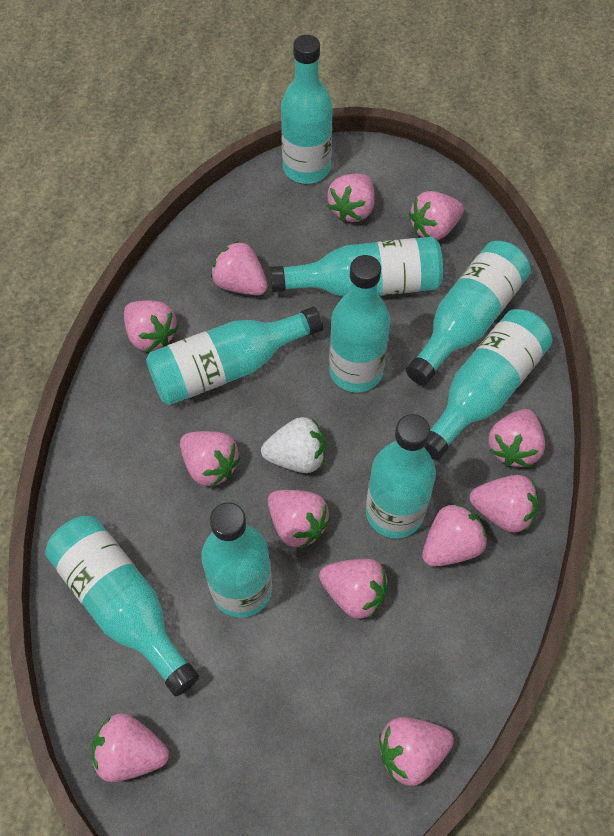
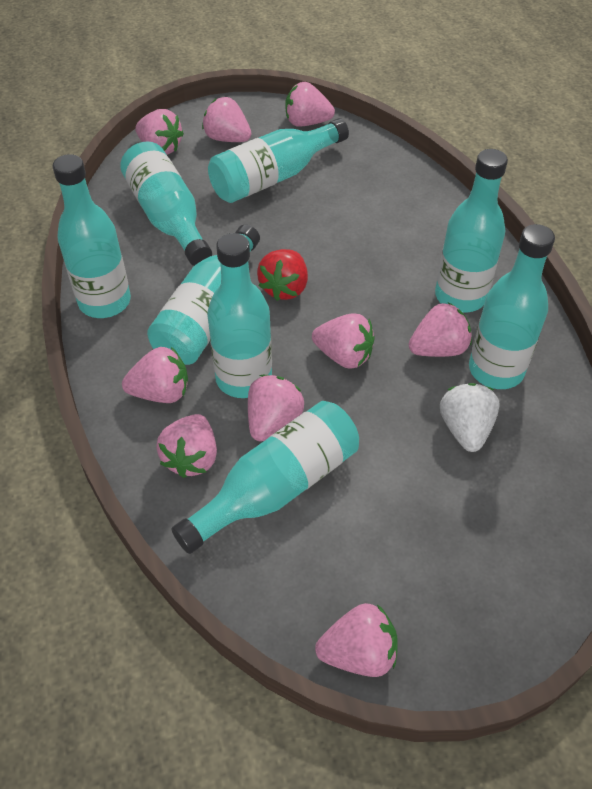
pink strawberry: [92,713,169,782] [124,300,178,352] [180,431,241,488] [211,241,268,295] [268,490,330,550] [319,559,388,620] [327,174,375,222] [379,717,454,786] [409,191,464,240] [422,503,487,567] [470,475,539,533] [488,409,545,467] = 12 -> [122,347,188,403] [135,109,184,155] [156,414,217,478] [202,97,251,142] [248,375,304,442] [285,82,335,127] [312,313,375,369] [315,603,397,677] [409,302,472,357] = 9
red strawberry: none = 0 -> [257,249,308,301] = 1
turquoise bottle: [45,516,199,696] [146,307,323,405] [201,502,272,618] [269,237,443,296] [281,35,333,184] [329,255,391,393] [366,414,436,538] [406,241,530,385] [424,309,552,460] = 9 -> [53,154,131,318] [120,141,212,266] [147,225,260,365] [171,401,359,554] [207,233,272,398] [208,118,349,203] [435,149,508,313] [469,224,555,389] = 8

